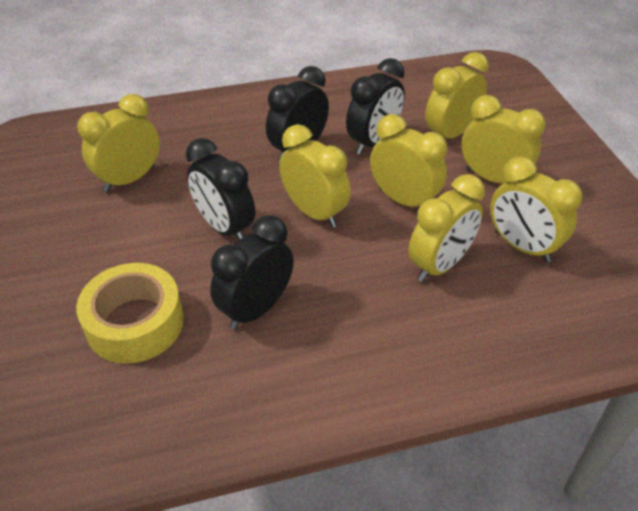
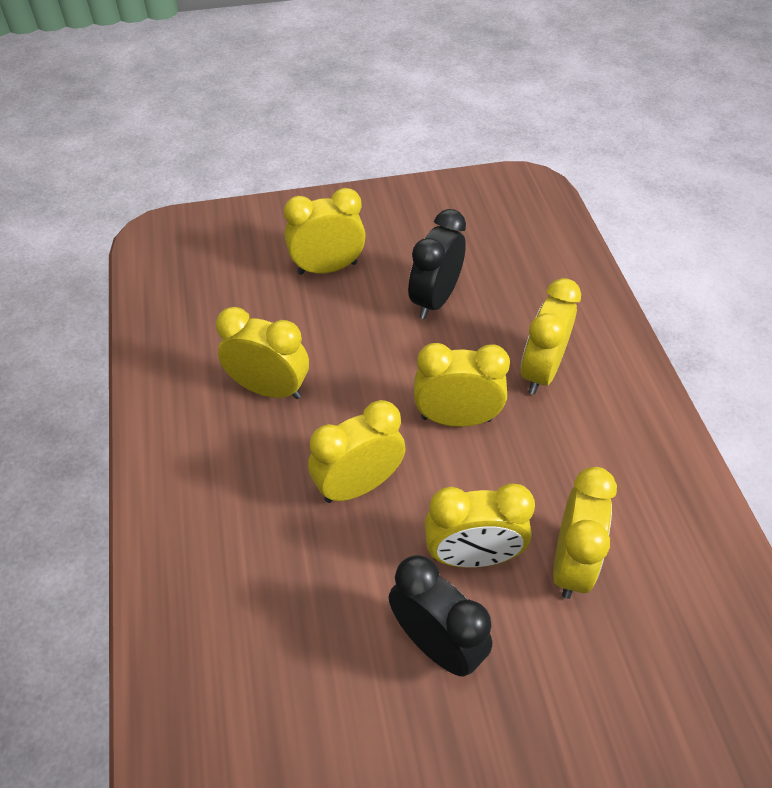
black clock: [186,138,255,240] [210,215,294,330] [266,66,329,162] [346,58,405,155] = 4 -> [388,555,492,677] [408,209,466,319] = 2
yellow tape: [76,263,184,364] = 1 -> none = 0

